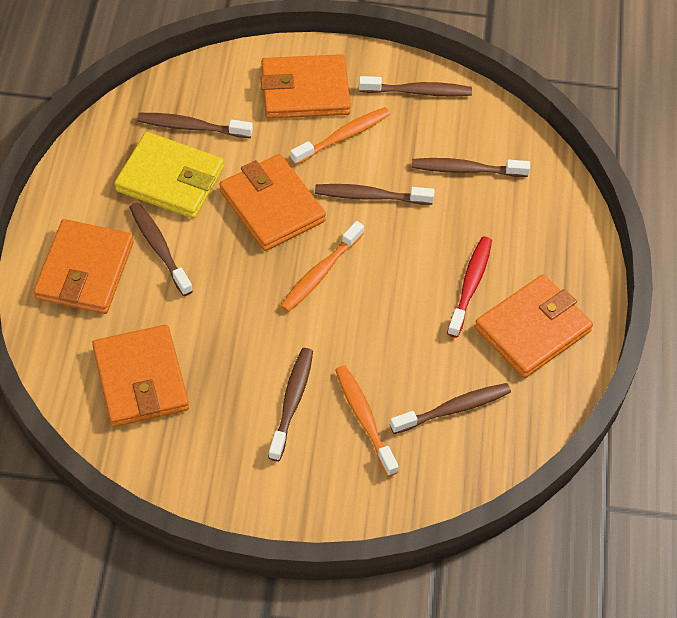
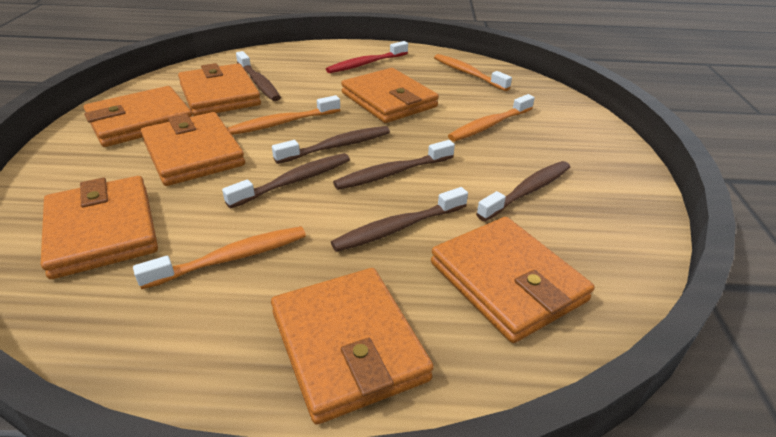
brown toothbrush: [129,202,193,296] [137,113,253,138] [268,348,313,461] [315,184,435,205] [359,76,472,97] [390,383,511,434] [412,158,530,177] = 7 -> [222,153,350,209] [236,51,281,101] [272,126,390,164] [331,187,468,252] [333,140,455,190] [476,161,570,221] = 6
orange toothbrush: [280,221,364,312] [290,107,390,165] [335,365,399,477] = 3 -> [133,226,306,289] [227,95,340,135] [434,54,512,91] [448,94,535,141] = 4
orange wallet: [33,219,134,314] [92,325,189,427] [219,154,326,251] [260,54,351,119] [475,275,593,378] = 5 -> [41,176,158,279] [84,86,192,147] [141,112,245,186] [178,63,261,116] [271,268,434,425] [341,68,439,123] [431,217,595,343] = 7
yellow wallet: [115,132,224,219] = 1 -> none = 0

